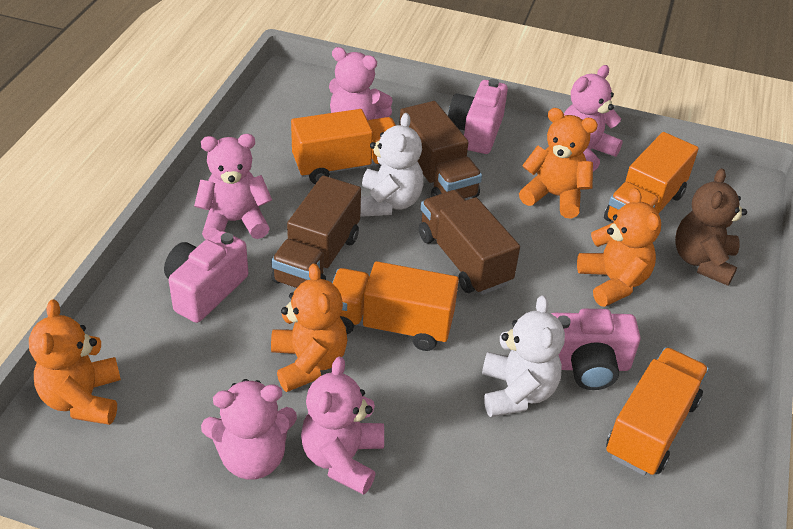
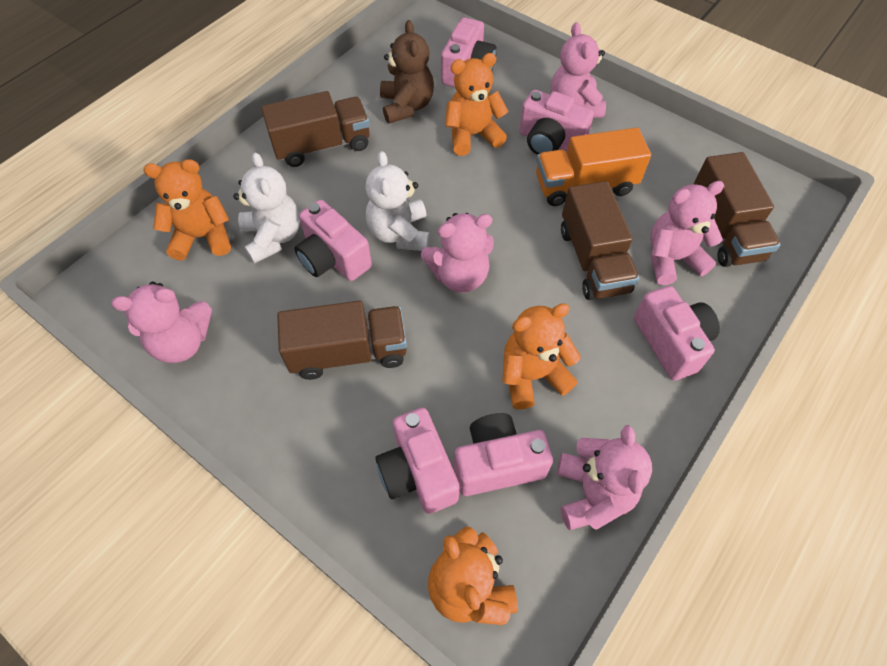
brown truck: [271,175,361,289] [399,101,482,199] [419,190,520,295] = 3 -> [261,91,370,167] [277,301,407,380] [561,181,640,300] [694,152,780,267] = 4
orange truck: [291,109,396,184] [332,261,459,351] [604,132,699,222] [606,347,709,476] = 4 -> [536,127,651,206] = 1
pink camera: [164,231,248,323] [448,79,508,154] [551,309,641,390] = 3 -> [294,200,372,281] [375,408,460,514] [441,18,497,87] [454,413,553,496] [519,90,594,155] [634,286,720,381] = 6

